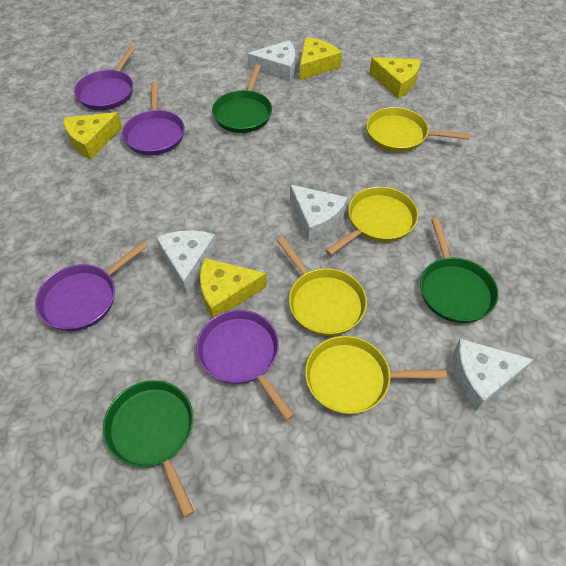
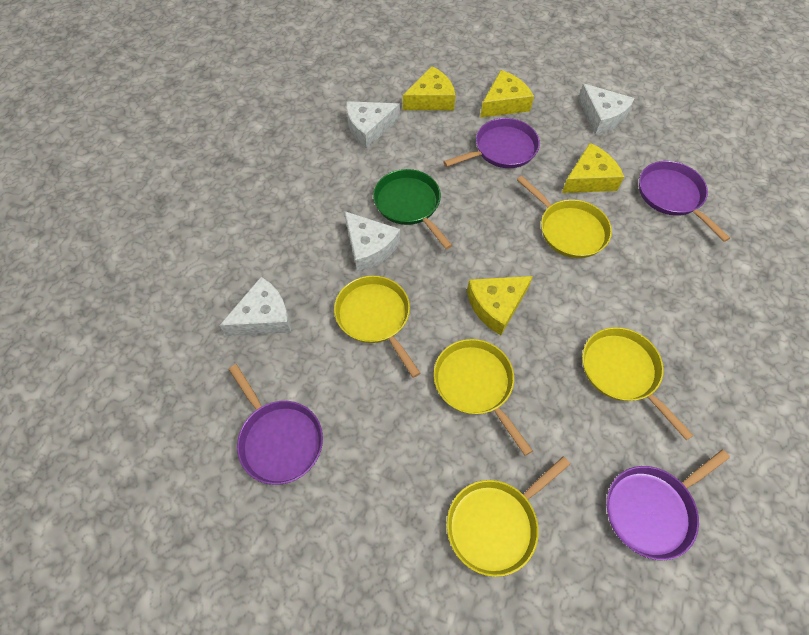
green pan: [103,380,194,518] [212,64,272,133] [420,218,499,323] = 3 -> [373,169,452,249] = 1
yellow pan: [277,237,367,336] [305,336,447,414] [325,187,418,256] [366,107,470,152] = 4 -> [334,276,420,378] [434,339,533,456] [447,456,570,577] [517,176,612,258] [582,327,694,441] = 5

